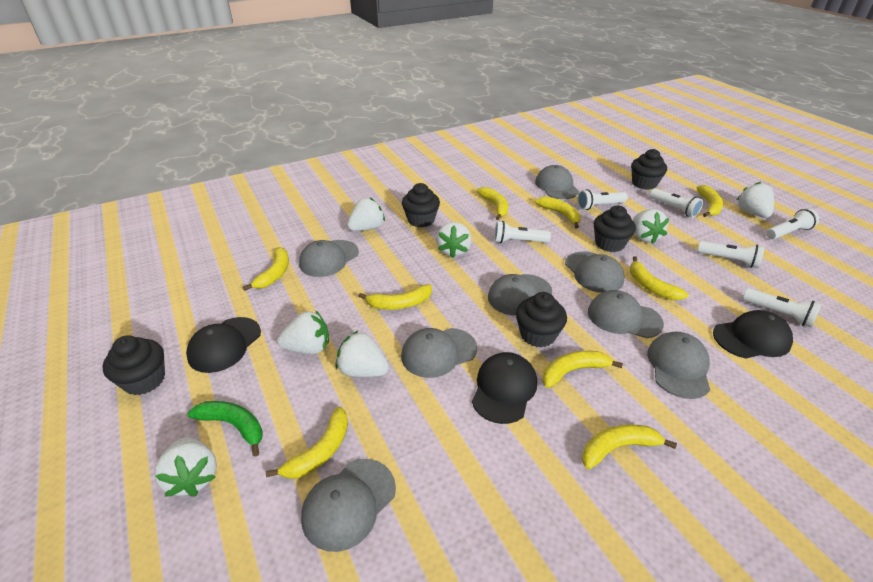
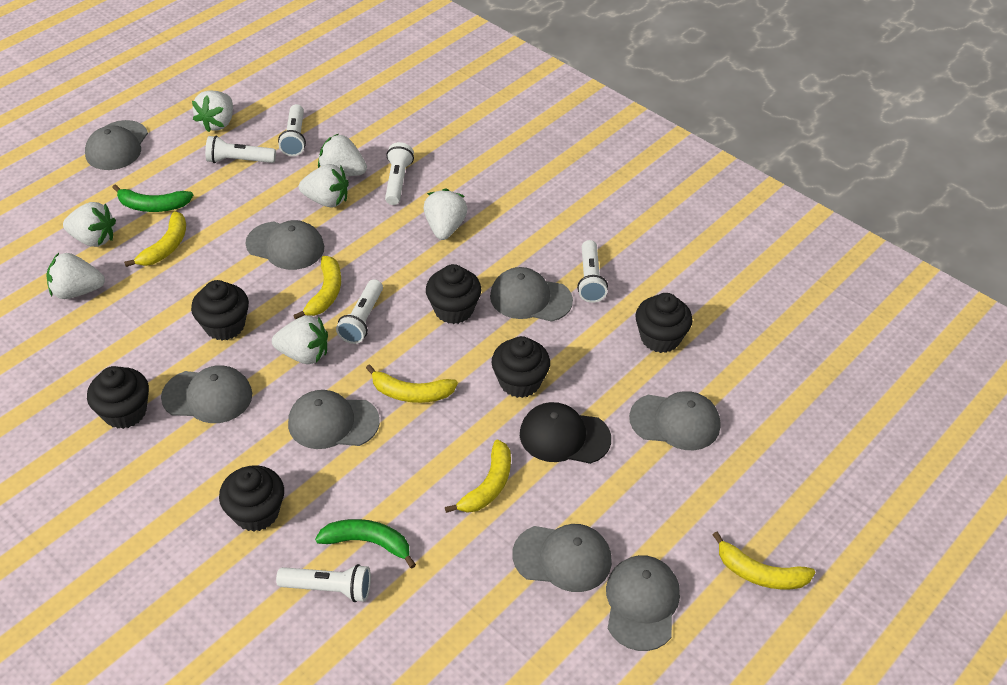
black cap: [186,317,261,373] [472,352,537,424] [713,310,793,358] = 3 -> [520,402,611,464] = 1
black cupcake: [102,336,165,395] [402,183,440,227] [516,292,567,347] [594,205,636,252] [631,149,667,190] = 5 -> [87,366,149,429] [191,280,249,341] [219,465,284,532] [426,264,481,324] [492,336,550,398] [635,293,693,353] = 6
green banana: [187,401,262,456] = 1 -> [112,184,193,212] [315,519,416,569] = 2
yellow banana: [243,247,289,291] [266,406,348,479] [358,284,432,310] [477,187,508,220] [535,196,581,229] [542,351,623,388] [582,424,677,469] [630,256,689,300] [696,185,723,217] = 9 -> [124,211,186,267] [293,256,341,320] [366,364,458,403] [445,440,511,513] [713,532,816,589] = 5

